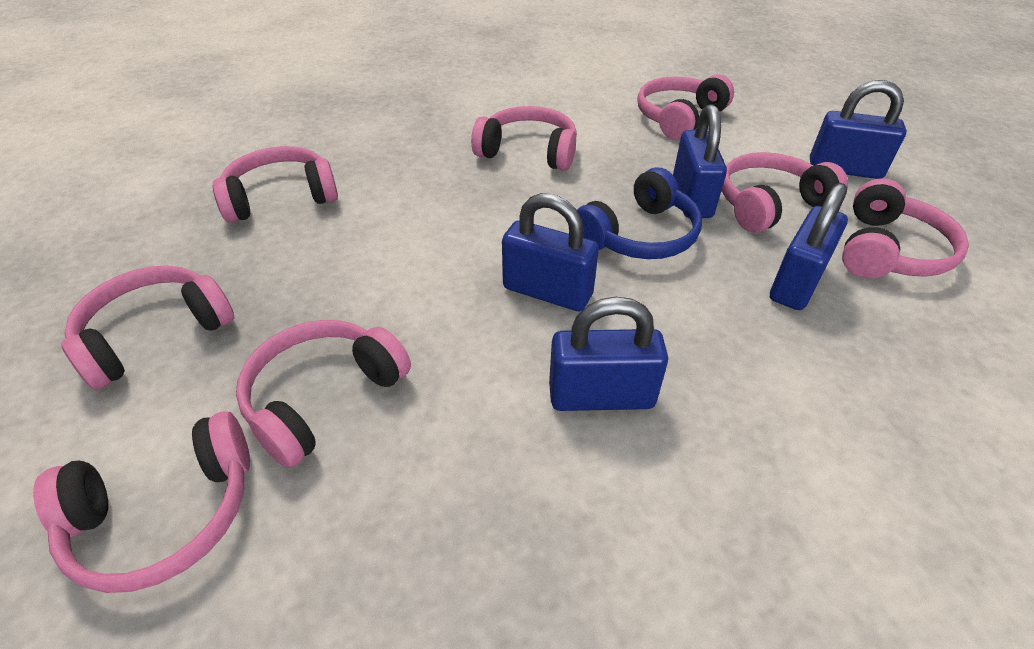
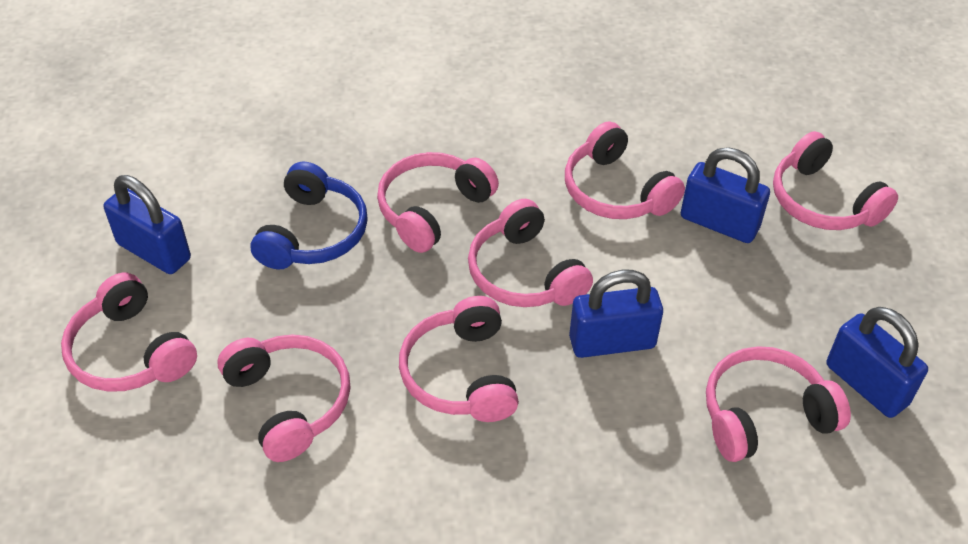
blue padlock: [502,193,599,311] [549,297,668,411] [673,104,727,218] [770,183,848,310] [810,80,907,179] = 5 -> [104,175,191,274] [569,270,663,358] [681,147,770,243] [827,307,928,418] = 4

